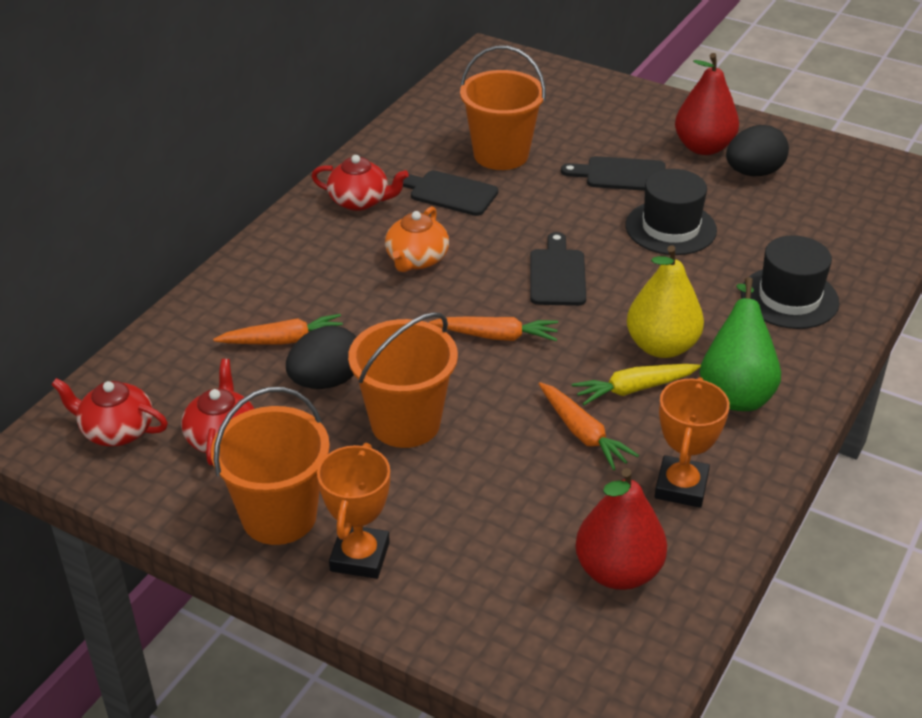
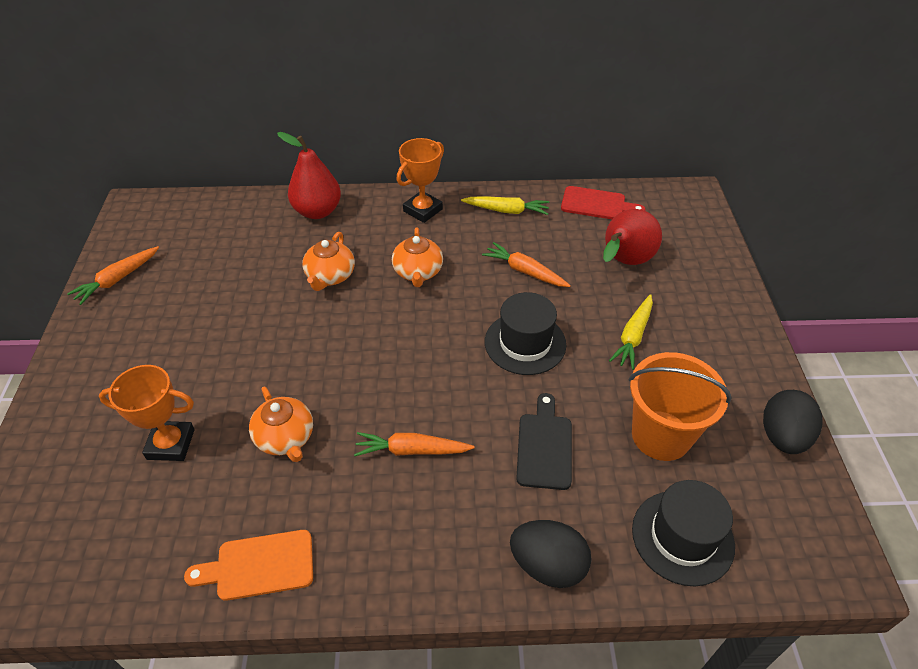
black cutting board: [393,170,498,216] [530,232,586,306] [561,156,666,191] = 3 -> [516,393,572,490] = 1
green pear: [700,277,781,411] = 1 -> none = 0
orange bucket: [211,387,330,545] [348,312,458,448] [460,46,546,170] = 3 -> [629,352,732,461] = 1
orange cutting board: none = 0 -> [184,530,313,601] = 1
orange teapot: [385,206,449,272] = 1 -> [249,387,313,462] [302,232,355,291] [392,227,443,287] = 3
red cutting board: none = 0 -> [561,186,646,219] = 1
red teapot: [51,378,168,446] [181,359,255,465] [311,155,409,211] = 3 -> none = 0
yellow carrot: [572,364,701,405] = 1 -> [461,196,549,215] [609,294,653,370] = 2
yellow pear: [627,245,704,358] = 1 -> none = 0

